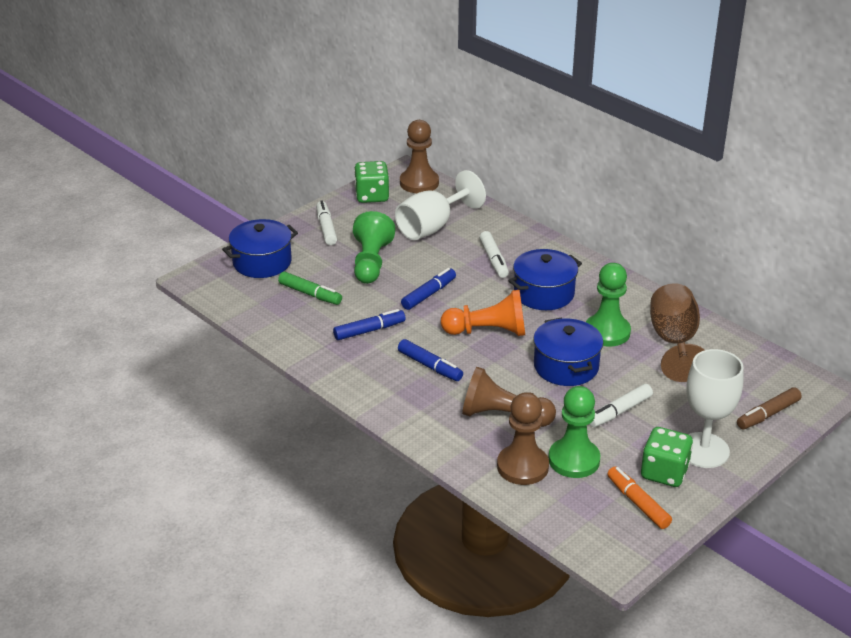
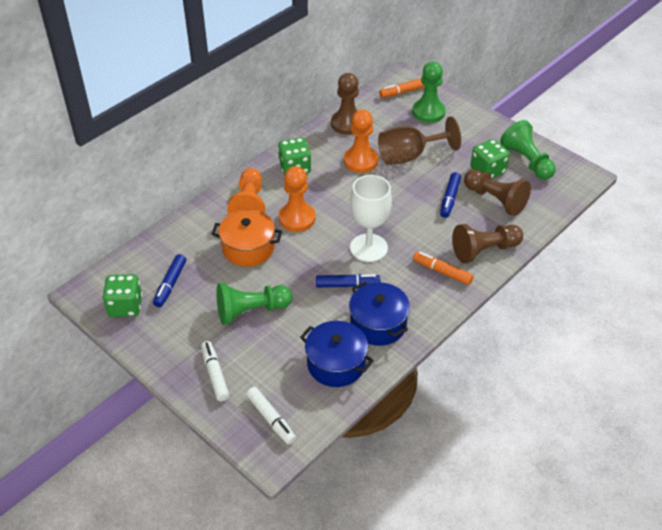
blue pot: [222,219,298,278] [508,249,582,310] [533,318,603,386] = 3 -> [300,321,374,387] [349,282,410,346] = 2
brown marker: [737,387,802,429] = 1 -> none = 0
green dice: [354,161,389,203] [641,427,693,487] = 2 -> [102,274,142,317] [278,137,311,175] [470,139,510,179] = 3
green marker: [278,272,342,305] = 1 -> none = 0
orange marker: [607,467,672,529] = 1 -> [379,78,425,98] [413,251,474,285] = 2
orange pawn: [441,290,525,336] = 1 -> [227,168,265,215] [279,166,316,232] [344,110,378,173] = 3
orange pot: none = 0 -> [212,209,282,267] = 1
white goblet: [395,170,486,240] [686,349,744,468] = 2 -> [350,175,392,262] = 1
white marker: [316,200,337,245] [479,231,509,278] [589,384,653,427] = 3 -> [201,341,229,401] [246,387,296,445] = 2

